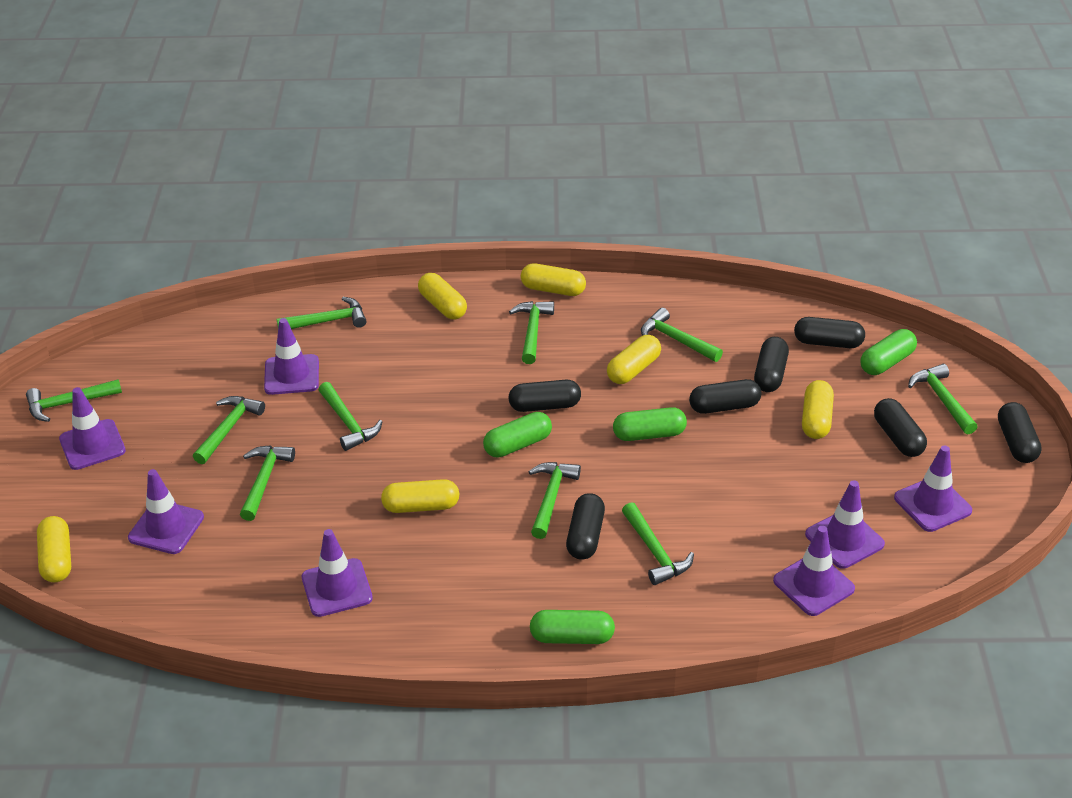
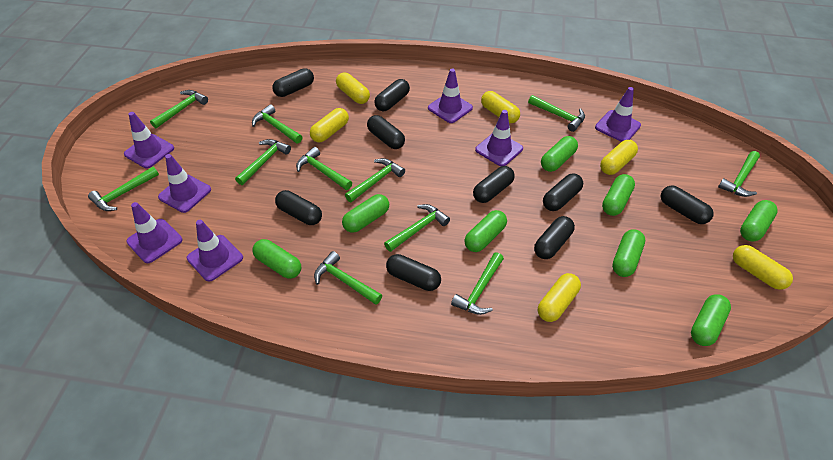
black capsule: [509,380,581,412] [566,493,605,560] [689,379,762,414] [754,337,789,392] [794,317,865,348] [874,398,927,457] [998,402,1042,463] = 7 -> [272,68,314,97] [275,190,322,225] [367,115,405,149] [374,79,410,111] [386,254,441,291] [473,166,515,203] [534,216,575,259] [543,173,583,211] [661,186,714,224] = 9
green capsule: [483,412,552,458] [530,610,615,644] [613,407,687,441] [860,329,917,375] = 4 -> [253,239,301,279] [342,194,389,233] [464,210,507,252] [541,136,578,172] [602,174,635,216] [612,229,645,277] [691,294,731,346] [740,200,778,242] = 8
green hammer: [26,379,122,422] [193,396,265,464] [240,445,295,521] [277,297,366,329] [319,382,383,451] [509,301,554,364] [529,462,581,539] [622,502,694,585] [641,308,723,362] [908,364,978,435] = 10 -> [88,167,159,211] [150,90,208,128] [235,139,291,185] [252,104,303,144] [296,147,352,190] [314,251,382,305] [345,158,405,202] [384,204,450,252] [451,252,504,315] [528,95,585,132] [718,151,760,197] = 11

